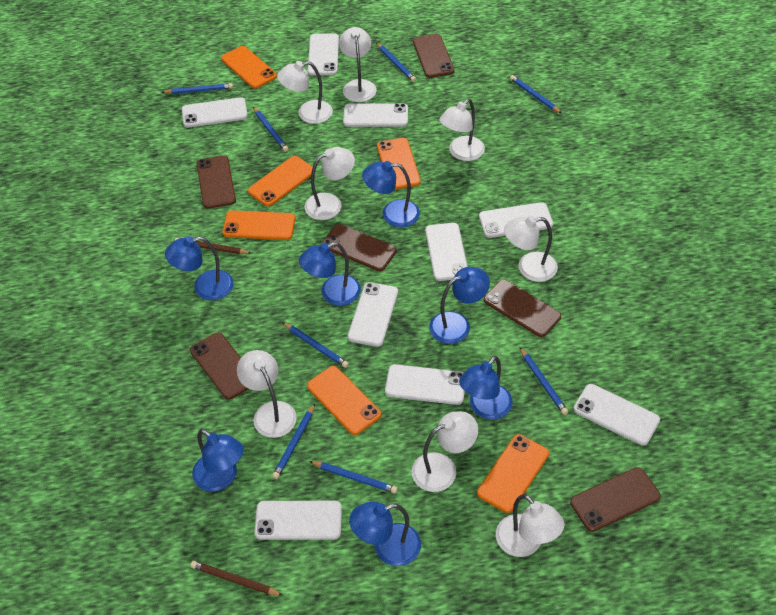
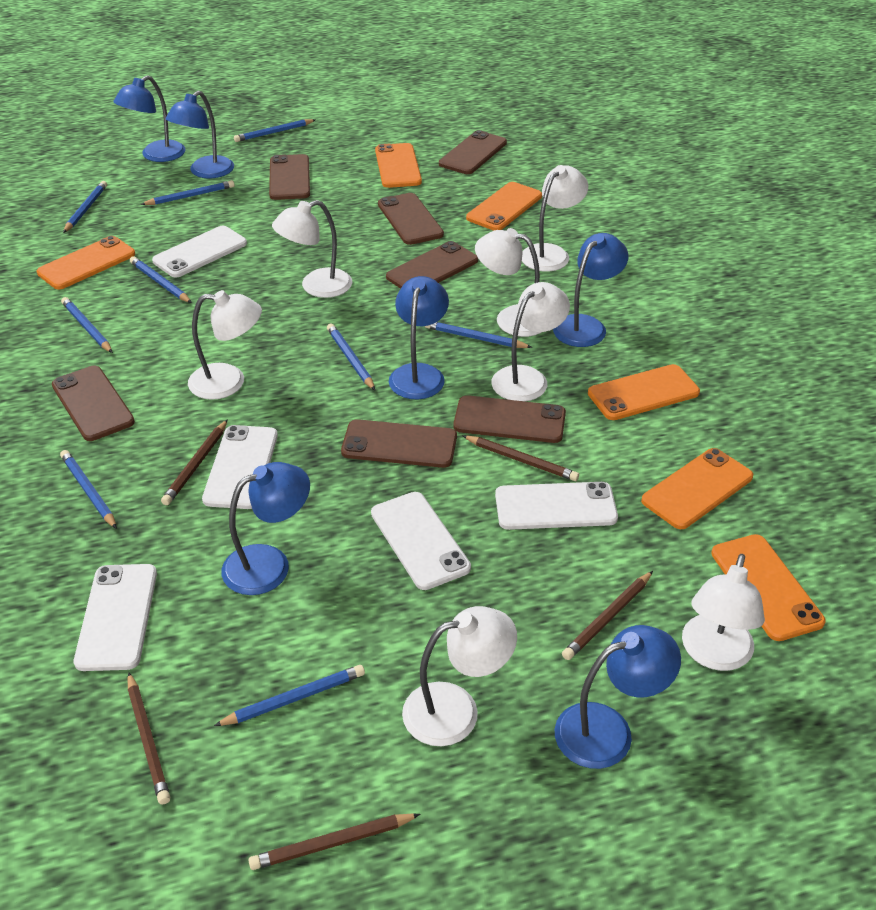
blue lamp: [165,236,234,300] [192,429,244,492] [299,242,361,306] [349,502,421,566] [362,161,420,227] [429,267,490,344] [459,356,513,420] = 7 -> [113,75,186,162] [166,91,234,179] [221,462,310,595] [389,276,449,399] [553,233,628,347] [555,625,681,769] = 6
blue pencil: [161,83,233,94] [253,107,288,152] [272,403,315,479] [282,322,349,368] [309,461,398,494] [376,43,416,82] [510,75,562,114] [519,347,568,415] = 8 -> [60,450,117,529] [61,297,113,353] [63,181,107,233] [130,256,192,303] [141,180,234,205] [214,665,365,726] [234,119,315,142] [327,323,375,390] [425,322,532,348] = 9
brown pencil: [175,238,251,254] [190,561,282,596] = 2 -> [128,672,170,805] [161,419,228,505] [248,813,420,870] [462,435,579,481] [562,571,653,660] = 5
brown phone: [190,332,248,400] [197,155,236,209] [322,224,397,271] [413,34,454,78] [484,279,561,337] [570,467,660,532] = 6 -> [52,366,135,441] [269,154,310,200] [341,419,457,468] [378,193,444,245] [386,241,478,289] [439,130,507,174] [454,395,566,443] = 7
white lamp: [237,350,297,438] [277,61,333,124] [305,147,355,220] [339,27,376,102] [412,411,478,492] [439,99,485,161] [496,494,565,557] [504,216,558,282] = 8 -> [188,290,262,400] [272,200,352,298] [402,606,517,746] [475,228,542,337] [491,282,570,401] [522,165,588,272] [682,554,765,671] = 7
white phone: [182,97,248,128] [254,501,342,540] [308,33,339,75] [343,103,408,127] [347,282,398,347] [385,364,465,405] [425,223,468,281] [479,202,553,238] [573,384,660,446] = 9 -> [74,564,157,671] [152,226,247,278] [202,425,278,509] [371,492,471,590] [495,482,618,530] = 5

